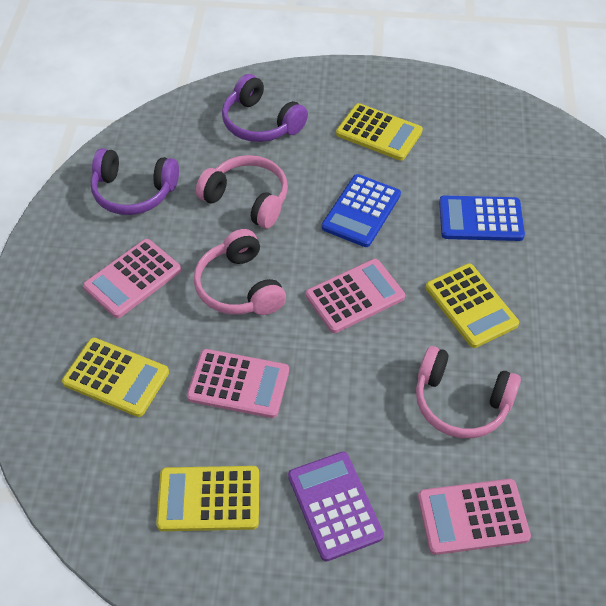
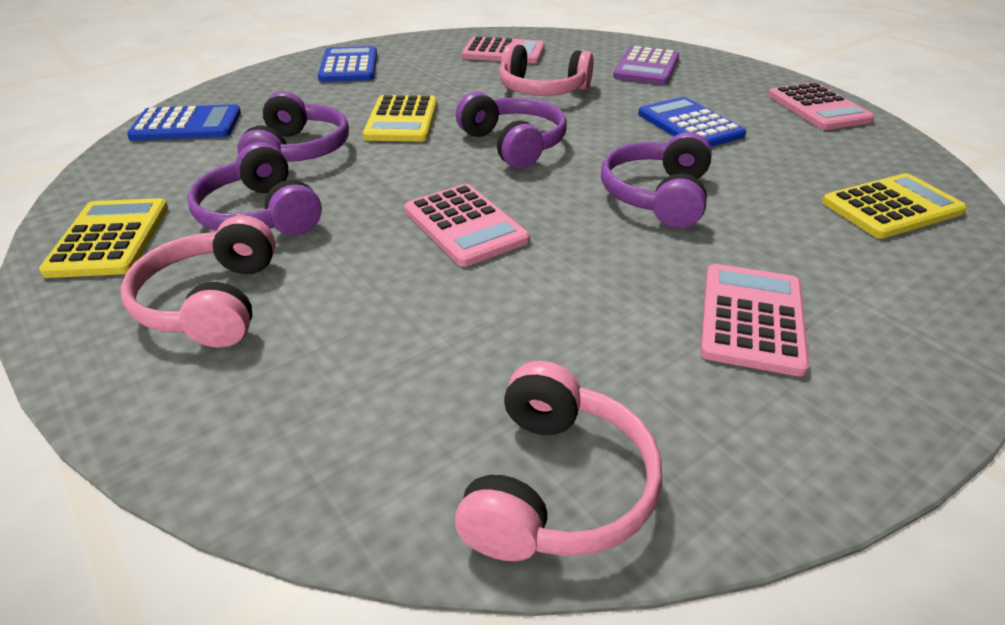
blue calculator: [321,174,401,247] [439,196,525,241] = 2 -> [127,104,241,141] [318,46,377,82] [638,97,746,147] = 3
purple headphones: [91,148,179,215] [222,74,308,142] = 2 -> [187,142,322,235] [237,91,349,162] [456,92,567,169] [601,132,712,228] = 4
yellow calculator: [62,338,169,417] [156,466,259,531] [336,103,423,161] [426,263,519,348] = 4 -> [39,198,168,278] [363,95,437,141] [822,173,967,239] = 3

